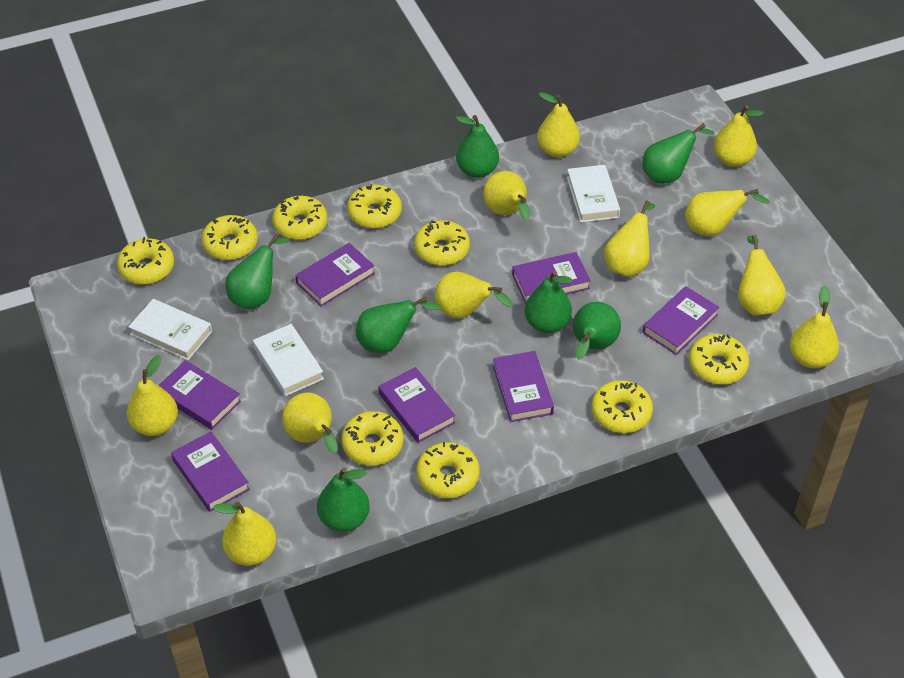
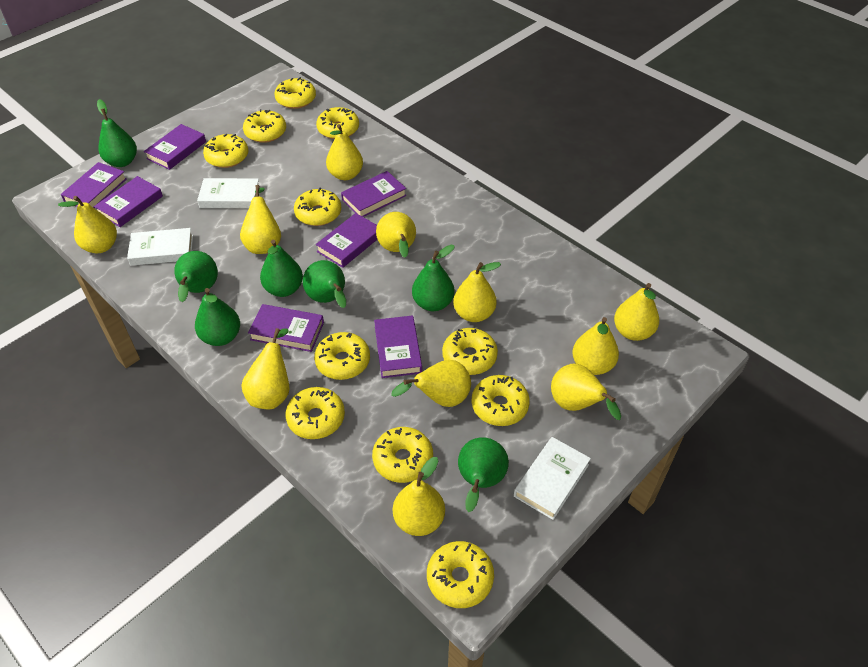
yellow donut: [117,237,174,284] [202,215,258,260] [272,196,327,240] [341,411,404,466] [347,184,402,228] [414,220,470,266] [416,442,480,498] [591,380,653,433] [689,334,749,384] = 9 -> [203,134,248,168] [243,109,286,143] [275,77,316,109] [286,387,345,439] [294,188,341,226] [314,332,370,380] [316,107,359,139] [372,427,433,483] [427,541,494,608] [442,328,498,375] [472,375,530,426] = 11

